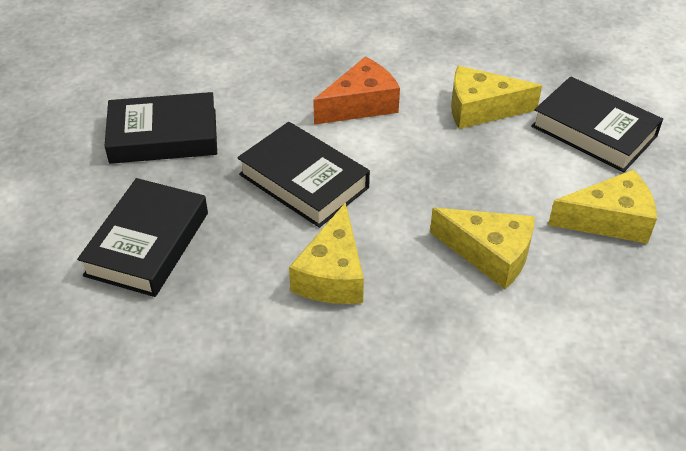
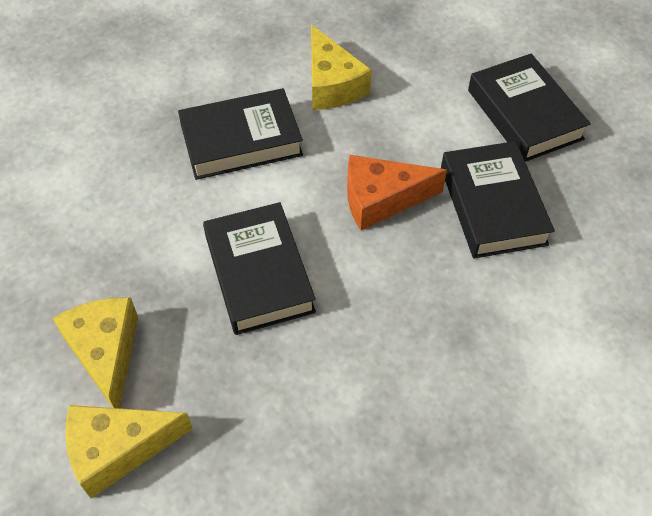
yellow cheese: [289,202,364,304] [430,208,535,289] [451,66,542,129] [548,170,657,244] = 4 -> [53,297,138,408] [66,405,193,498] [311,25,372,110] = 3

